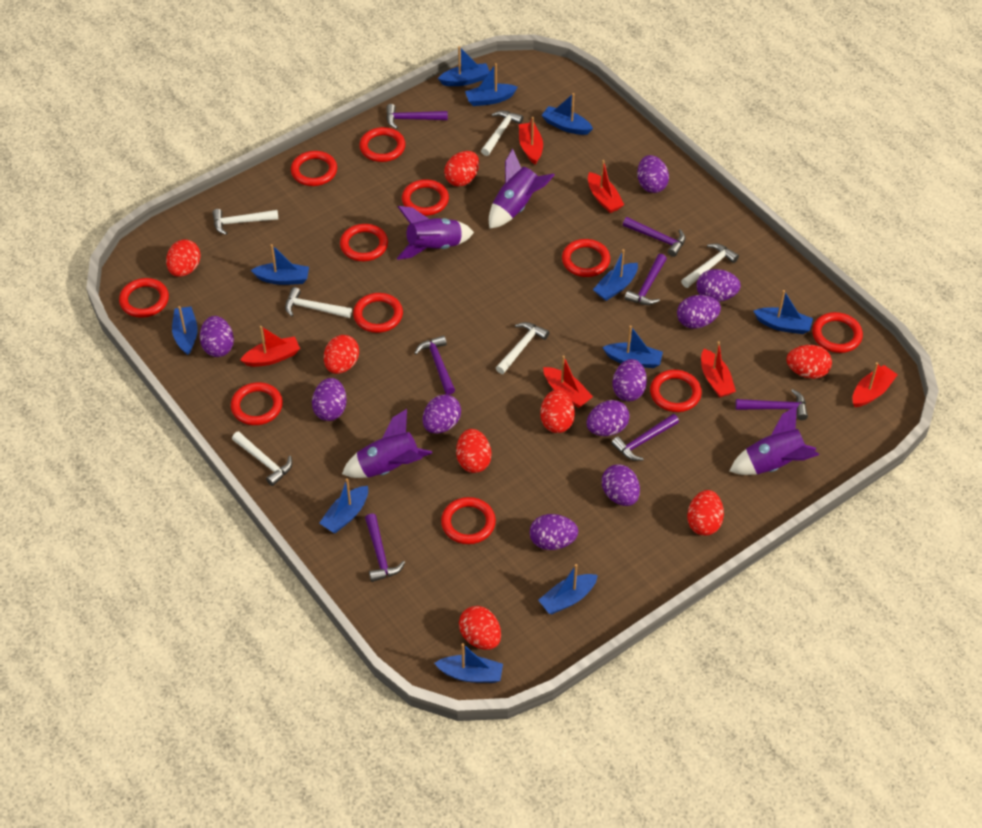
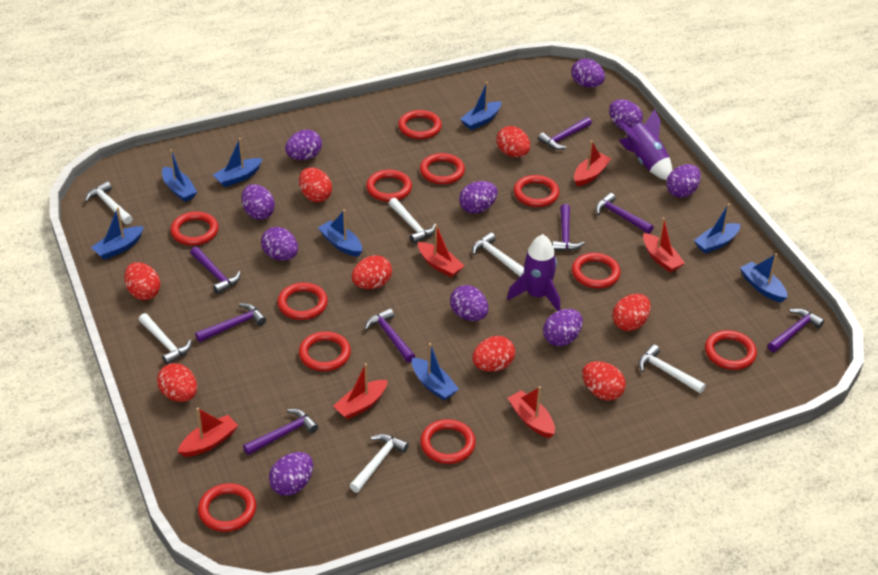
blue boat: [172,306,198,355] [251,244,309,285] [319,478,368,533] [434,643,503,683] [438,46,490,86] [465,63,518,106] [538,564,598,614] [541,93,593,135] [593,249,638,301] [602,325,663,368] [753,290,813,334] = 11 -> [91,207,144,260] [162,149,197,202] [213,138,263,187] [318,210,362,257] [412,343,459,400] [460,82,501,130] [694,203,740,253] [740,253,787,302] = 8
purple hammer: [365,513,405,582] [386,104,448,129] [414,335,455,395] [611,414,679,461] [623,217,686,257] [625,254,667,305] [735,389,808,420] = 7 -> [190,246,241,294] [195,303,266,342] [243,409,318,455] [365,308,415,362] [538,117,592,149] [552,204,585,251] [595,193,654,234] [768,308,824,352] = 8
purple rocket: [342,409,432,478] [397,206,474,260] [489,149,554,229] [729,405,819,475] = 4 -> [507,234,560,311] [618,109,673,180] = 2

